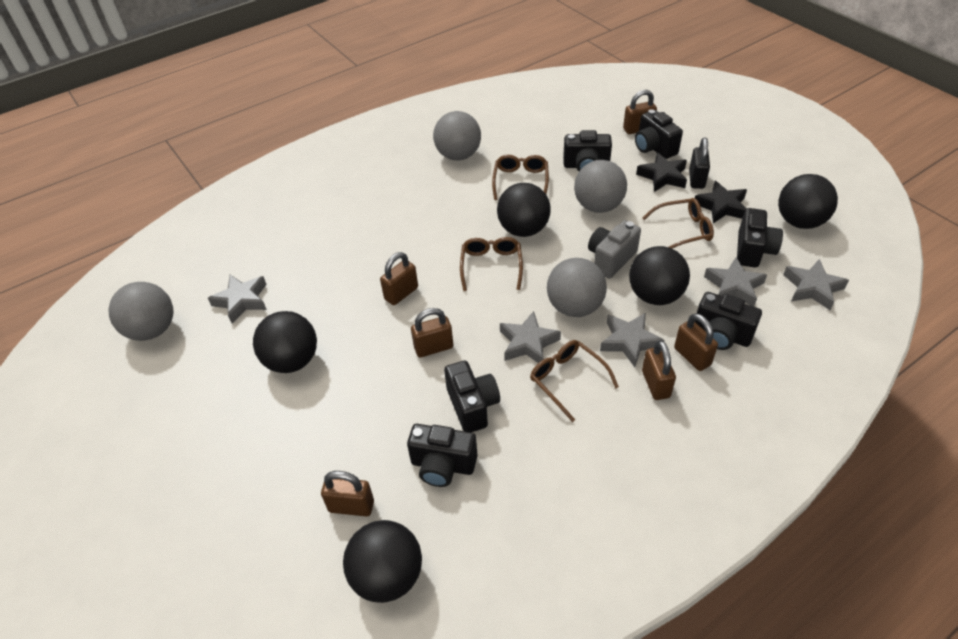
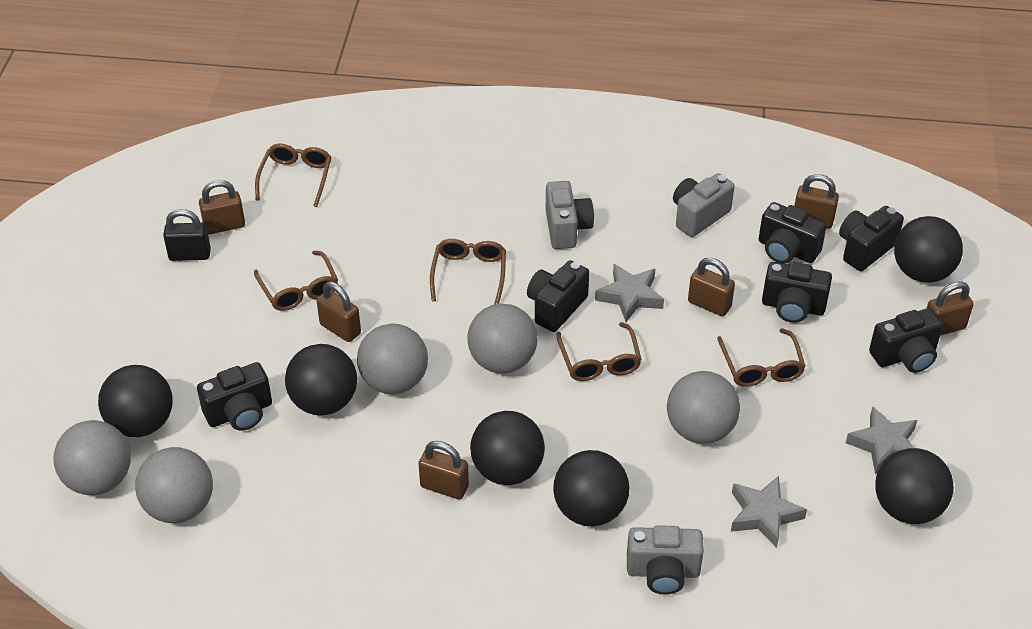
black ball: [253,311,317,373] [343,520,422,603] [497,183,551,237] [629,246,690,305] [778,174,838,229] = 5 -> [98,365,173,437] [285,344,357,415] [470,411,545,485] [553,450,630,526] [875,448,954,524] [894,216,963,283] = 6
black star: [636,152,687,192] [695,181,747,223] = 2 -> none = 0
brown glasses: [460,237,523,291] [492,155,549,200] [530,340,619,422] [642,198,714,248] = 4 -> [254,251,338,311] [255,144,331,207] [430,239,506,304] [557,322,642,381] [717,328,806,387] = 5
grey ball: [108,282,173,341] [433,111,481,161] [547,258,607,317] [574,160,627,213] = 4 -> [54,420,131,495] [135,447,213,523] [357,324,428,394] [467,304,538,373] [667,371,740,444] = 5
grey camera: [588,220,641,278] = 1 -> [546,181,594,249] [627,525,704,595] [673,173,735,237] = 3
grey star: [208,275,267,323] [500,311,561,363] [600,313,664,367] [704,257,767,307] [783,259,849,310] = 5 -> [595,264,664,322] [731,476,807,548] [846,407,917,474] = 3

